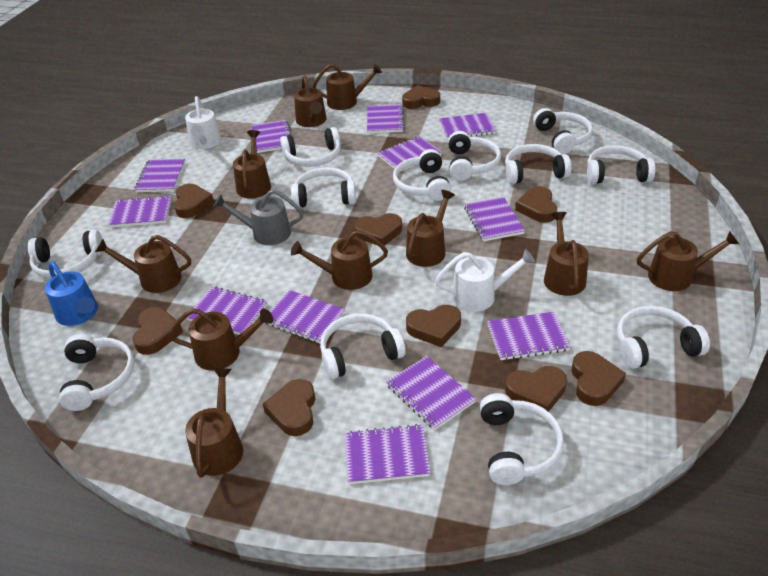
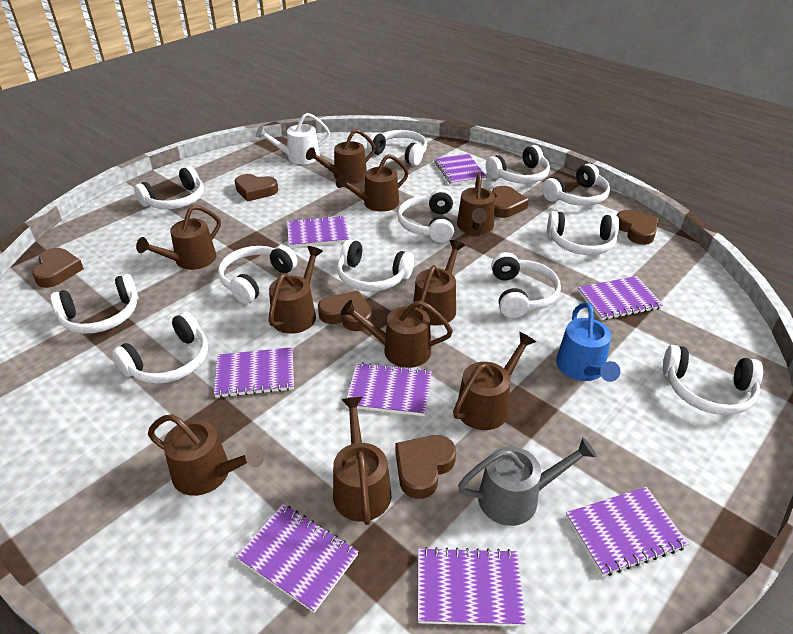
brown heart: [133,307,183,355] [174,184,214,218] [263,379,315,436] [354,213,402,246] [402,85,440,109] [406,305,461,347] [505,366,567,412] [515,186,557,223] [571,351,626,406] = 9 -> [32,248,84,288] [235,174,278,202] [318,291,372,331] [395,435,456,499] [492,186,529,218] [617,210,659,245] = 6
purple notebook: [108,195,172,227] [134,159,185,192] [187,287,268,335] [251,120,292,153] [265,290,345,343] [344,424,430,484] [367,104,404,133] [378,136,442,171] [386,356,476,430] [439,113,496,139] [464,197,525,241] [487,312,571,360] = 12 -> [214,347,294,398] [236,504,359,613] [287,215,349,248] [345,362,432,416] [418,547,526,626] [434,154,487,185] [566,487,688,576] [578,276,663,320] = 8
white watering can: [185,96,221,149] [435,249,535,312] = 2 -> [256,113,330,164] = 1

